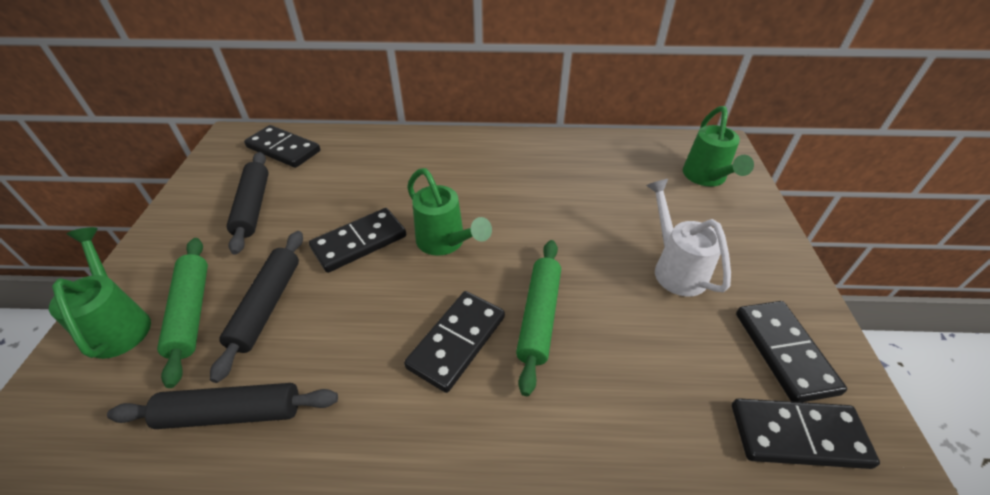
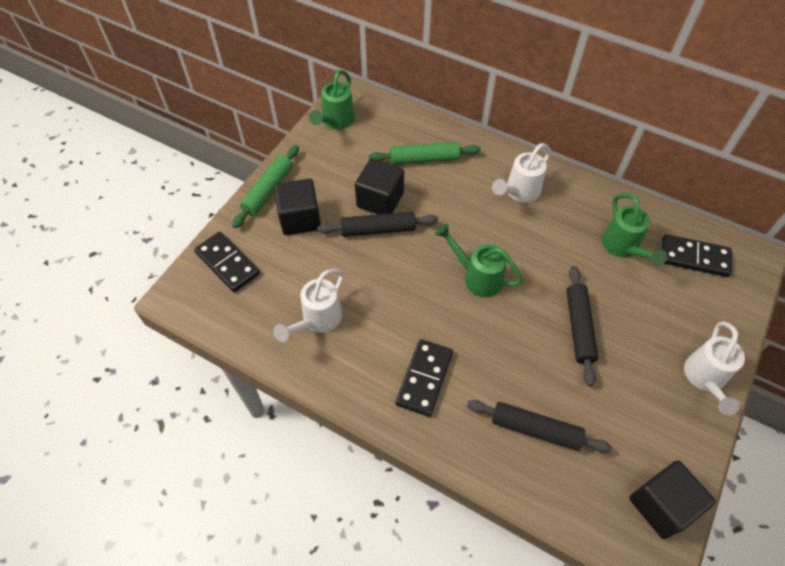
black cube: none = 0 -> [274,179,321,235] [355,159,404,214] [629,460,716,539] = 3
black domino: [244,125,320,168] [309,208,406,273] [404,291,505,393] [732,398,880,469] [736,301,847,402] = 5 -> [194,231,260,292] [396,339,453,417] [662,234,732,277] = 3
white watering can: [646,179,731,297] = 1 -> [273,269,344,342] [492,143,551,203] [684,321,745,415] = 3

